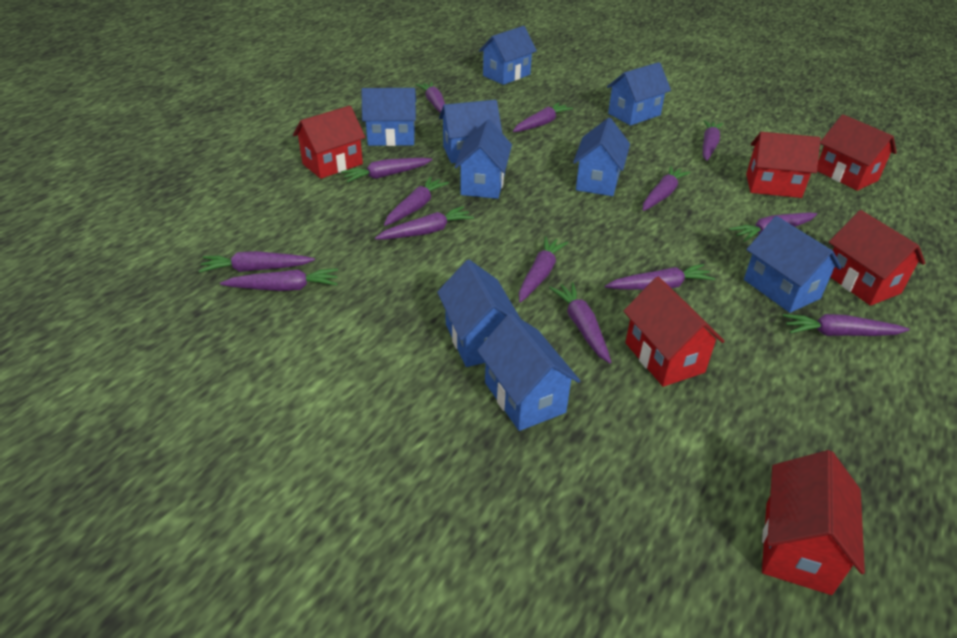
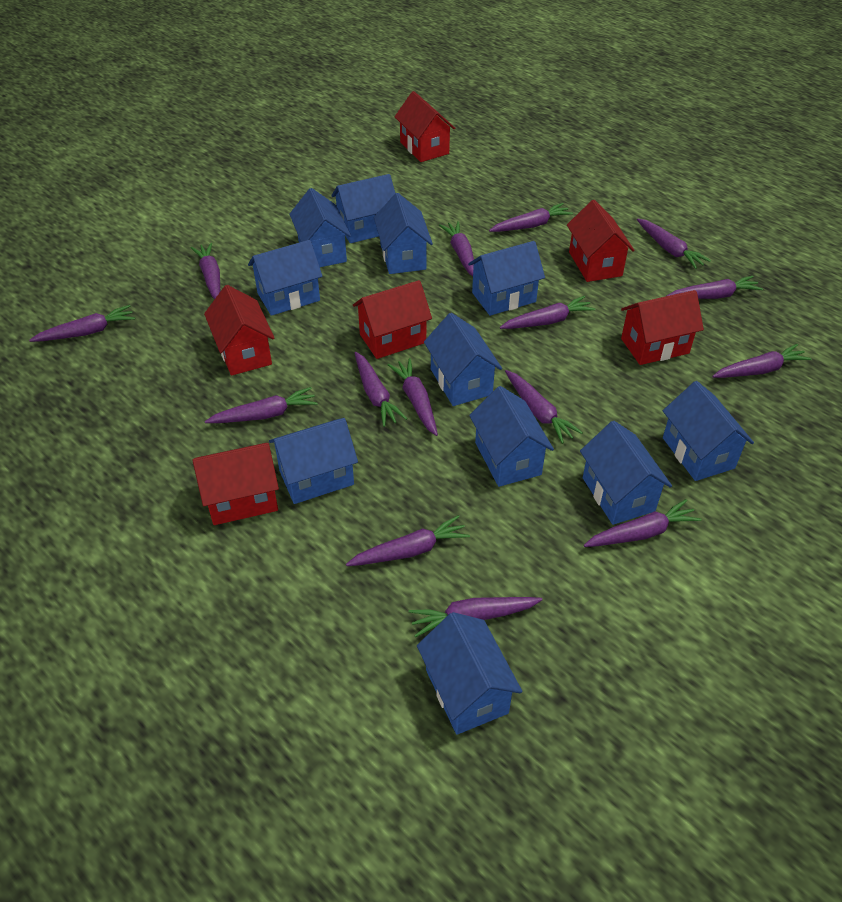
blue house: [362,88,416,146] [437,260,521,367] [439,100,502,163] [455,120,512,199] [477,313,580,431] [479,26,537,85] [573,118,630,196] [607,62,671,126] [744,216,842,313] = 9 -> [248,240,323,316] [269,418,358,504] [289,188,351,267] [331,174,395,243] [374,193,433,274] [417,612,522,735] [424,313,502,406] [468,241,545,316] [469,386,554,487] [580,421,672,525] [663,381,754,481] = 11
purple carrot: [199,251,315,273] [220,268,338,291] [341,158,432,183] [375,206,474,240] [384,176,449,226] [415,82,445,113] [513,102,573,132] [519,236,568,303] [549,282,611,363] [605,264,715,290] [643,166,690,211] [703,120,723,161] [729,212,817,242] [783,314,910,336] = 14 -> [29,305,135,342] [191,243,220,299] [205,387,318,423] [346,515,470,566] [355,352,407,427] [387,358,438,436] [409,597,542,637] [439,221,474,276] [489,203,573,232] [500,296,596,329] [505,370,583,444] [584,499,701,547] [637,218,711,269] [667,276,763,299] [712,344,812,378] = 15

